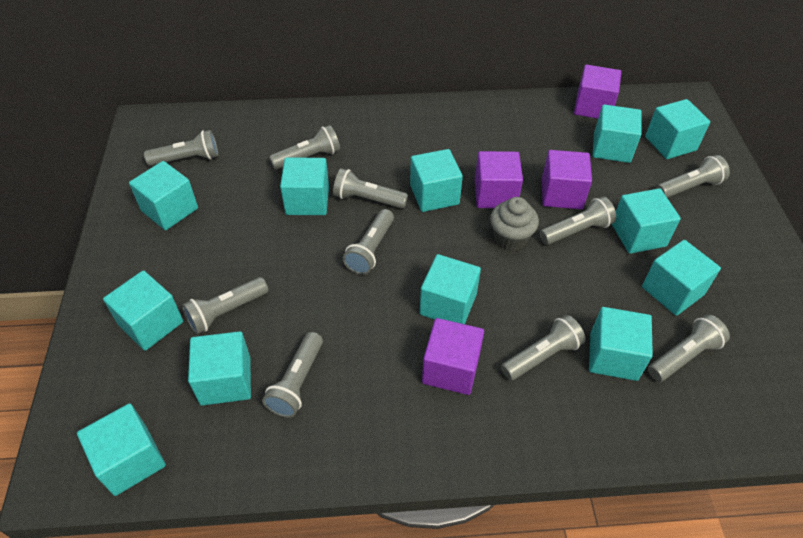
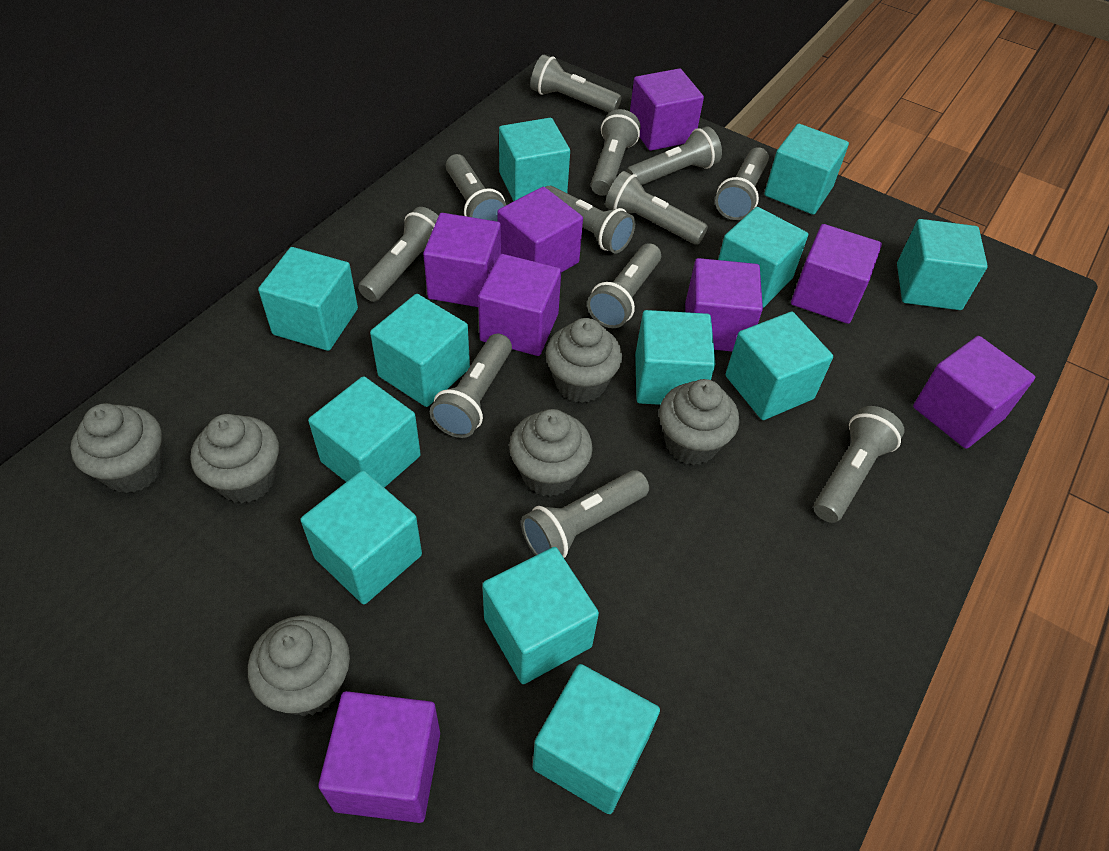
grey cupcake: [490,197,539,251] = 1 -> [70,403,163,493] [190,414,279,503] [248,615,350,716] [509,409,593,497] [546,318,622,403] [659,379,739,465] = 6
grey flashlight: [144,130,218,166] [182,277,268,334] [262,332,323,418] [269,125,340,170] [333,168,408,209] [343,209,394,275] [501,315,586,381] [540,196,616,245] [648,314,730,382] [656,155,730,198] = 10 -> [358,207,438,302] [430,334,512,438] [446,154,506,221] [521,470,649,558] [531,55,622,113] [546,186,635,253] [587,243,661,328] [591,109,640,196] [605,171,708,245] [626,127,722,185] [715,147,769,220] [814,406,904,523] = 12
purple cube: [422,318,484,395] [475,151,523,208] [542,150,592,209] [574,65,621,119] = 4 -> [318,691,440,823] [423,213,501,307] [478,254,561,356] [497,187,583,273] [630,68,704,151] [685,258,763,351] [791,224,882,324] [913,336,1035,449] = 8

